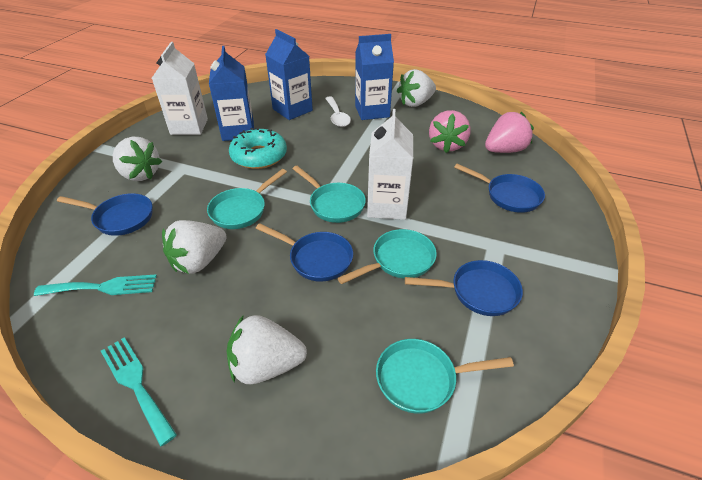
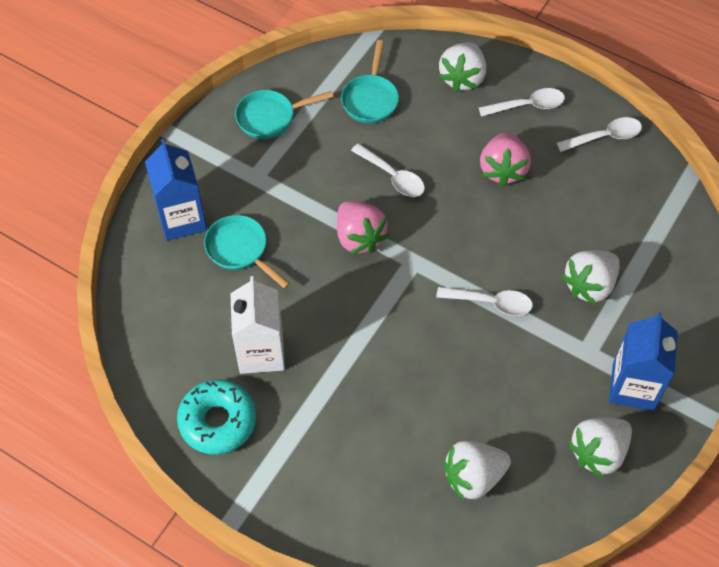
blue carton: [209,46,254,141] [265,29,313,120] [355,34,394,120] = 3 -> [145,139,207,241] [609,312,678,411] = 2
blue pan: [57,193,152,236] [255,223,353,282] [405,260,523,316] [454,164,545,213] = 4 -> none = 0
turquoise fork: [34,274,157,296] [101,337,177,447] = 2 -> none = 0
turquoise pan: [207,169,287,229] [293,166,366,223] [338,229,437,284] [376,339,514,414] = 4 -> [204,215,290,289] [235,90,334,139] [341,40,399,123] = 3
white carton: [152,42,208,135] [367,109,413,220] = 2 -> [230,276,285,374] = 1
white spoon: [325,96,351,127] = 1 -> [351,144,425,197] [436,287,533,316] [479,88,565,117] [556,117,642,152] = 4

